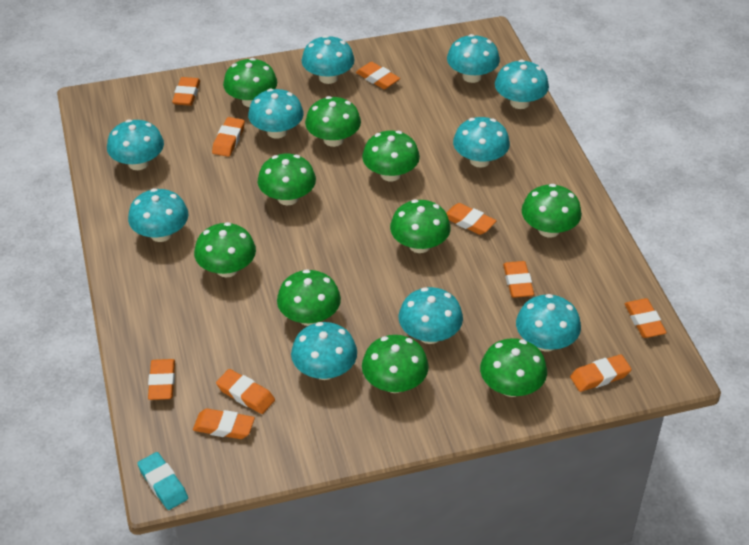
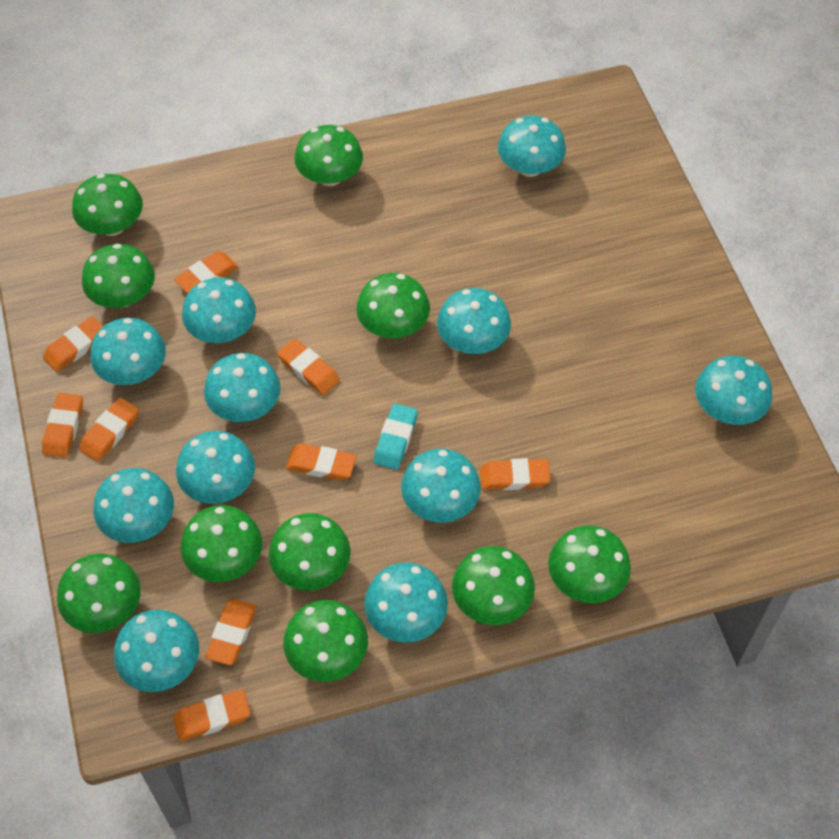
orange eraser: [148,359,175,400] [172,77,200,106] [193,408,255,439] [212,117,245,157] [216,369,275,414] [356,62,400,89] [447,203,496,235] [503,261,534,298] [570,354,632,392] [625,298,667,338] = 10 -> [42,393,83,458] [43,316,103,372] [79,398,139,462] [173,689,250,741] [174,251,238,293] [205,599,257,665] [277,339,340,395] [286,444,356,480] [480,458,550,490] = 9
turquoise mushroom: [107,119,164,170] [128,188,188,242] [248,89,304,139] [291,322,357,380] [302,35,355,84] [399,287,463,344] [447,34,500,83] [453,117,510,168] [495,59,549,109] [516,294,581,352] = 10 -> [90,318,166,385] [93,468,174,543] [114,610,199,692] [176,431,255,504] [182,278,256,343] [204,353,281,422] [364,562,448,643] [401,449,481,523] [437,288,511,354] [498,116,566,177] [695,356,772,425] = 11

